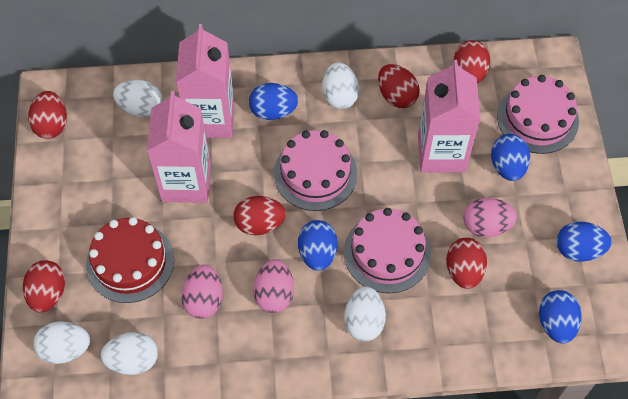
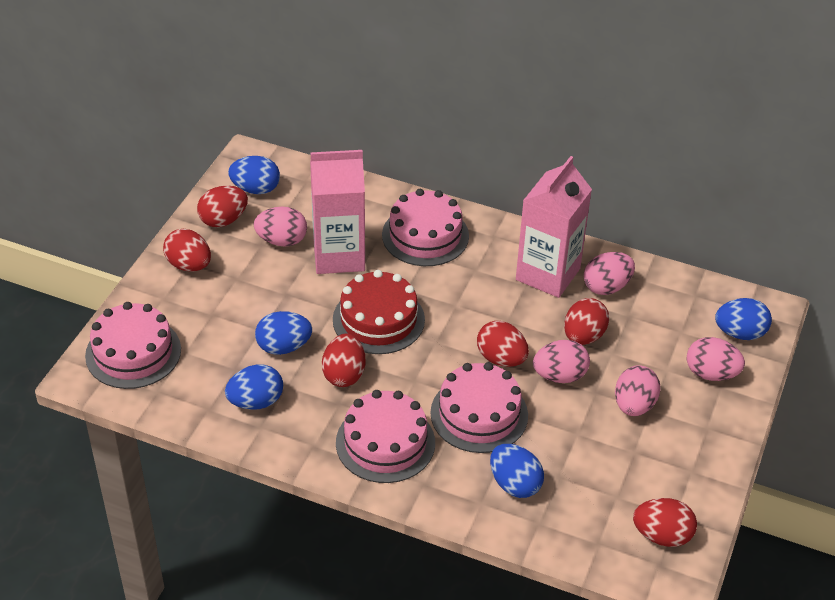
pink cake: [274,130,358,211] [344,208,431,293] [497,75,579,154] = 3 -> [85,302,181,389] [336,390,435,483] [382,189,469,266] [430,362,528,453] = 4
pink carton: [147,91,211,203] [176,24,235,138] [418,60,481,173] = 3 -> [310,150,365,274] [516,156,592,298] = 2
pink egg: [181,265,223,319] [253,259,294,313] [463,198,517,237] = 3 -> [254,207,307,247] [533,340,590,383] [584,252,635,295] [615,365,660,416] [687,337,745,381] = 5
white egg: [33,321,90,364] [100,332,158,375] [113,80,163,117] [322,62,359,109] [344,286,386,341] = 5 -> none = 0

